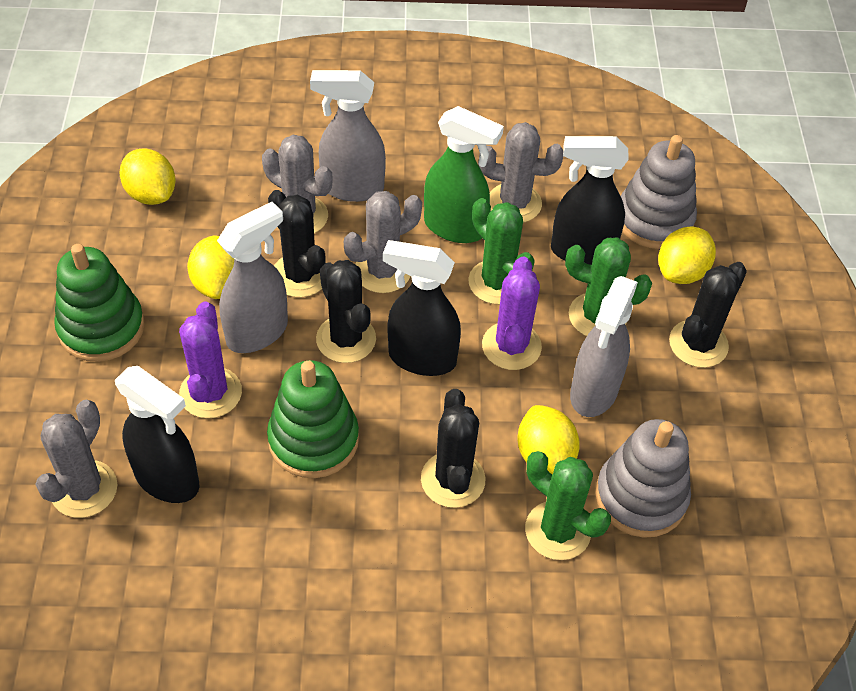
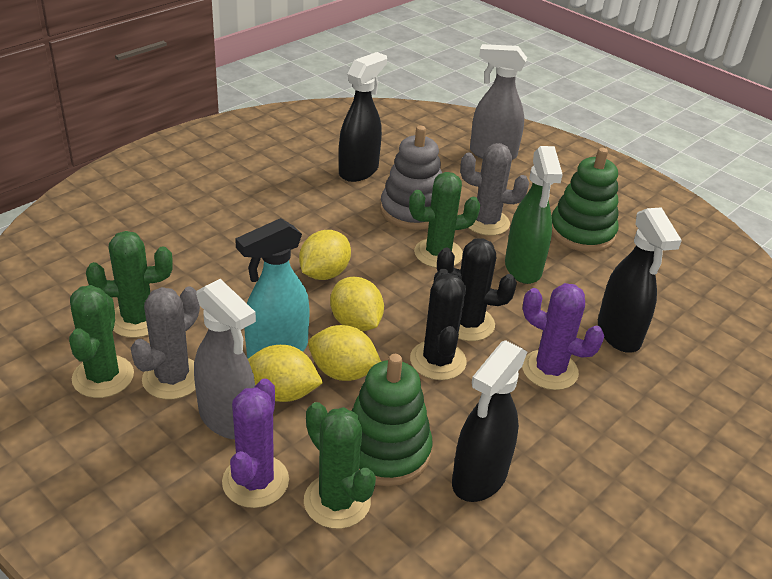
black cactus: [268,190,326,297] [316,260,376,363] [421,389,486,508] [669,262,747,368] = 4 -> [410,269,466,380] [437,238,517,341] = 2
green cactus: [469,198,535,304] [525,451,611,560] [565,237,652,336] = 3 -> [69,285,134,398] [86,231,173,338] [304,402,376,529] [409,172,480,268] = 4
grey cactus: [35,400,118,518] [262,135,332,233] [344,191,422,293] [479,122,563,223] = 4 -> [131,287,200,400] [460,143,529,236] = 2
grey spray bottle: [217,202,288,353] [310,70,386,202] [570,276,638,417] = 3 -> [194,279,256,439] [470,44,527,160] = 2
grey stacking toy: [595,419,691,538] [621,135,697,249] = 2 -> [380,126,442,230] = 1
turquoise spray bottle: none = 0 -> [235,218,310,359] = 1

